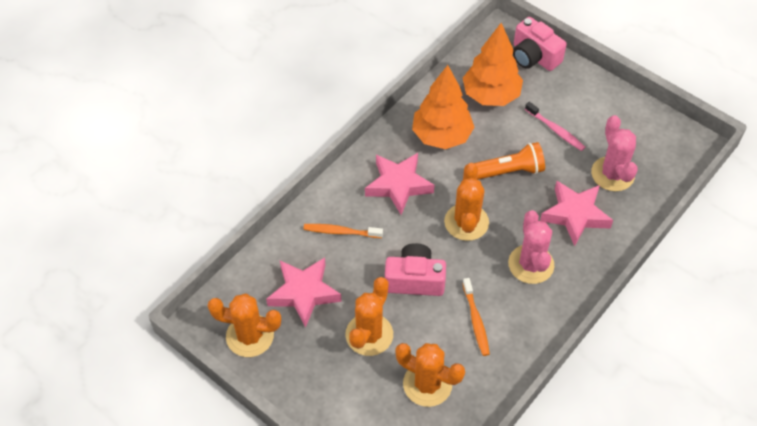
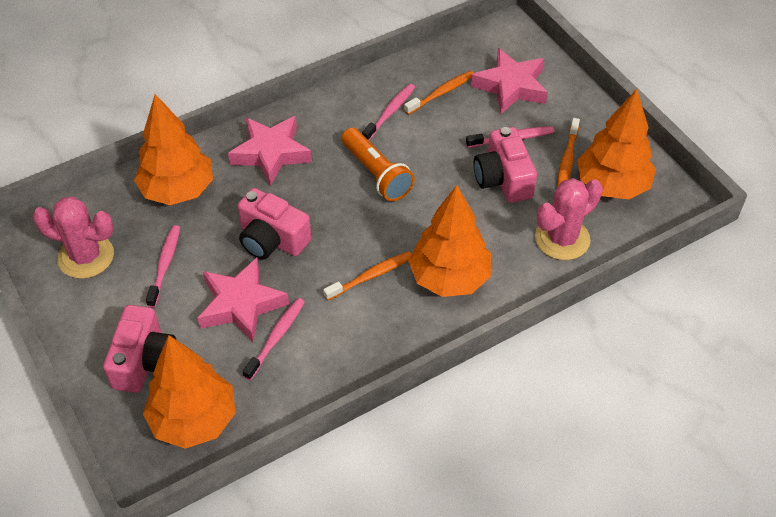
orange cactus: [208,294,281,357] [345,277,393,356] [395,343,465,407] [444,163,489,241] = 4 -> none = 0
orange toothbrush: [303,224,383,238] [462,278,490,356] = 2 -> [323,251,411,301] [404,71,474,115] [557,118,580,188] = 3
orange tree: [412,65,475,149] [463,23,523,106] = 2 -> [134,94,213,205] [143,335,236,449] [408,185,491,297] [577,89,656,200] = 4
pink camera: [385,243,446,296] [513,17,567,71] = 2 -> [103,305,176,393] [238,188,311,259] [474,127,537,203] = 3
pink toothbrush: [525,102,585,151] = 1 -> [146,225,180,308] [243,298,305,380] [362,84,415,140] [466,126,554,148] = 4

